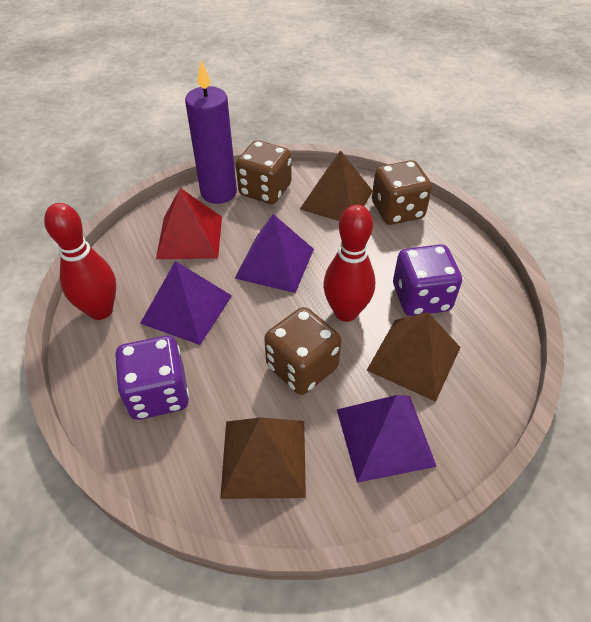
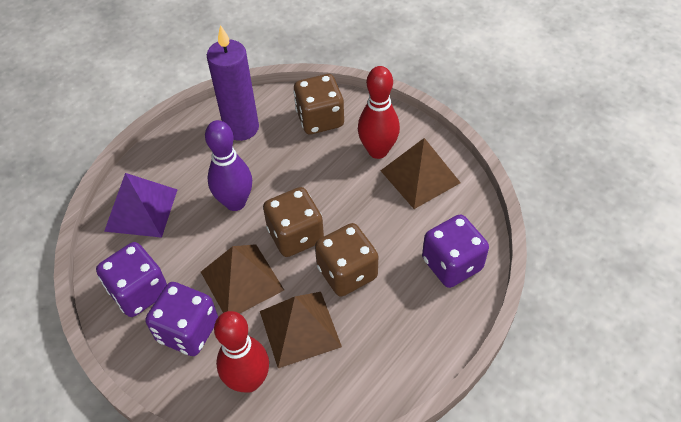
purple bowling pin: none = 0 -> [205,120,252,211] = 1
purple dice: [115,336,189,420] [393,244,462,316] = 2 -> [96,242,167,317] [146,282,218,356] [422,215,489,288] = 3
purple pyramid: [140,261,232,345] [235,214,314,293] [337,395,437,483] = 3 -> [104,173,178,238] = 1
red pyramid: [156,188,222,259] = 1 -> none = 0

